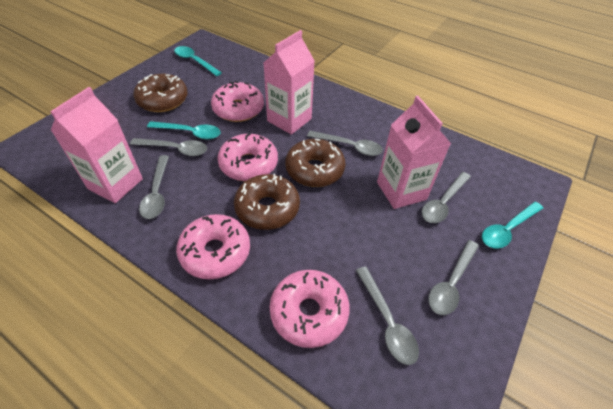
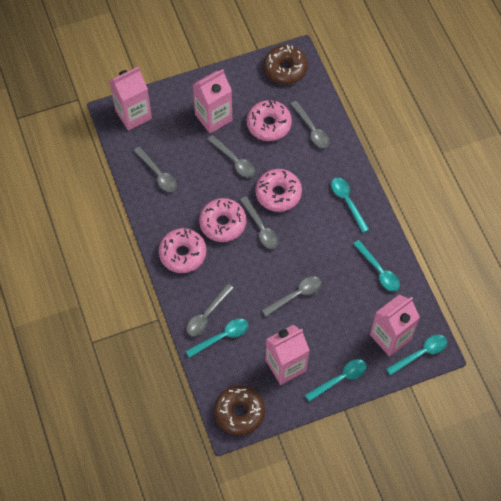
brown donut: [133,74,188,112] [234,174,300,230] [285,139,345,187] = 3 -> [214,385,265,436] [264,45,308,84] = 2
pink carton: [50,87,143,203] [264,30,315,135] [377,96,451,209] = 3 -> [109,67,152,130] [192,69,232,134] [266,325,310,385] [370,295,420,357] = 4
turquoise spoon: [147,121,221,140] [174,46,222,76] [482,202,543,248] = 3 -> [186,319,248,358] [305,359,367,402] [331,178,369,233] [353,240,400,291] [386,335,447,376] = 5

